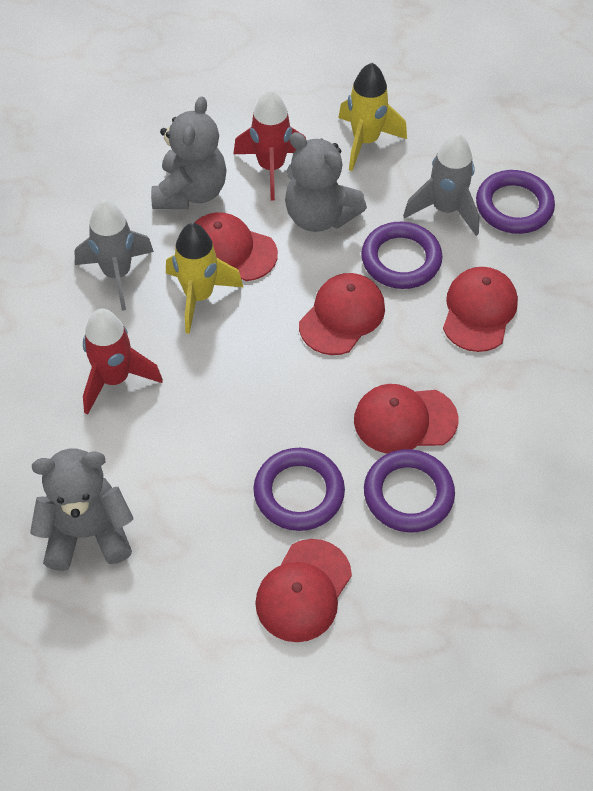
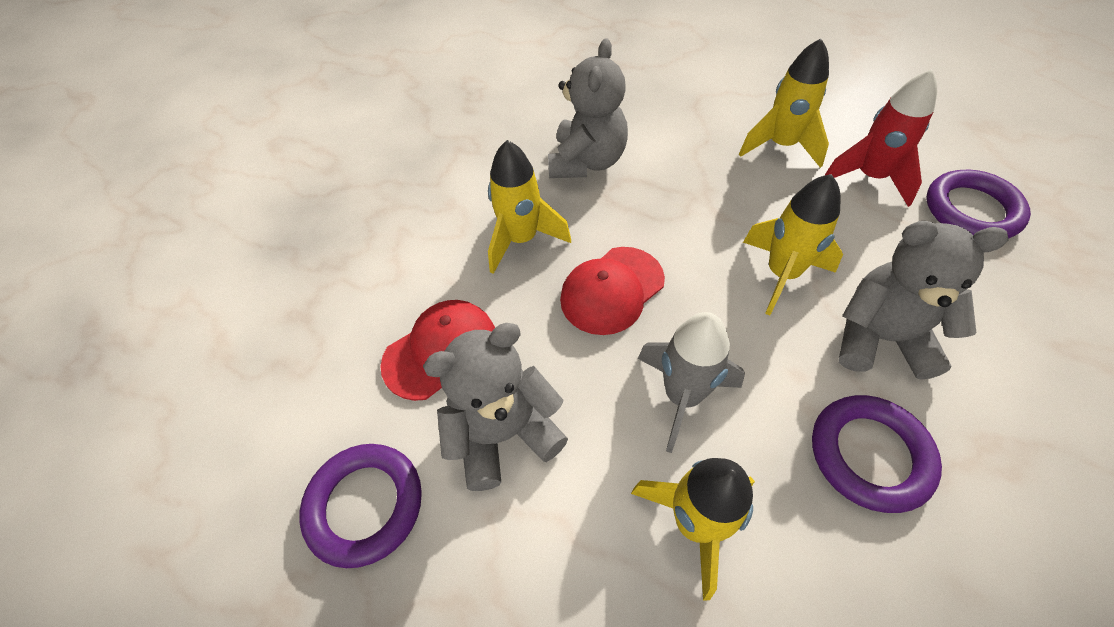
grey rocket: [74,200,154,311] [403,133,480,236] = 2 -> [638,312,745,453] = 1
purple ring: [254,448,345,531] [361,222,443,289] [364,449,455,532] [476,170,555,234] = 4 -> [299,444,422,568] [812,395,942,513] [926,169,1031,239] = 3
red cap: [194,212,278,281] [255,539,352,642] [299,273,385,355] [354,384,458,454] [443,267,518,352] = 5 -> [380,300,495,401] [560,247,665,335] = 2
red rocket: [83,309,163,415] [233,90,306,201] = 2 -> [824,69,937,207] = 1
yellow rocket: [166,223,243,334] [338,63,407,171] = 2 -> [488,140,571,274] [631,458,755,600] [739,38,829,168] [743,174,843,315] = 4

